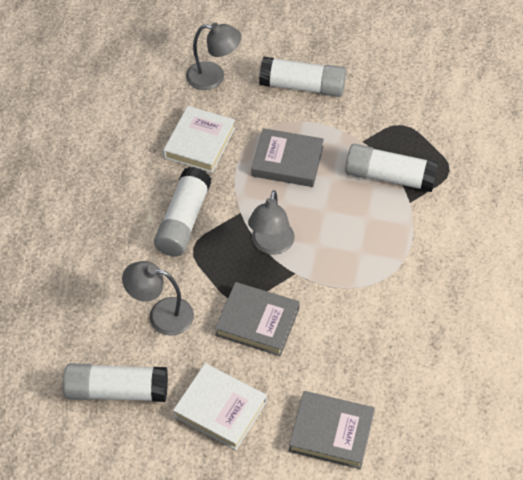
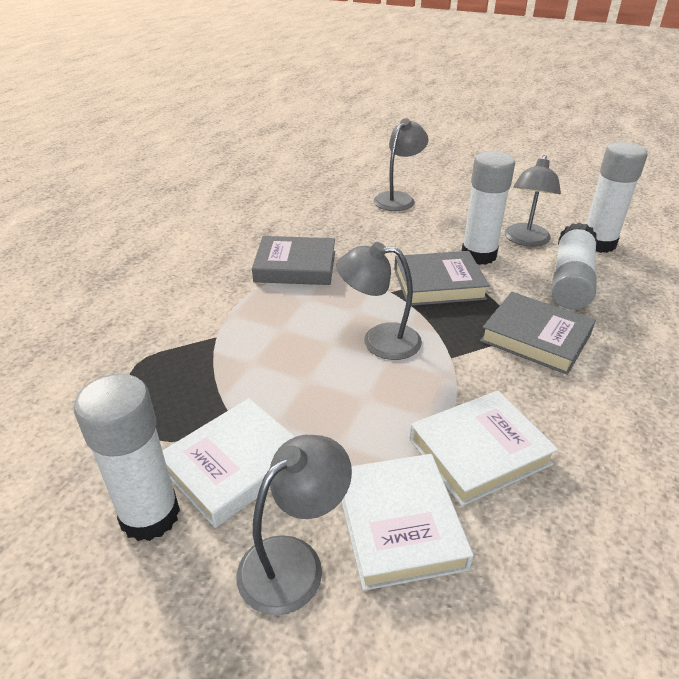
grey lamp: [122,261,194,336] [186,23,242,90] [248,190,295,255] = 3 -> [237,435,352,615] [337,242,422,360] [373,118,428,211] [505,155,561,247] = 4
white book: [163,106,235,173] [173,363,267,450] = 2 -> [162,398,295,528] [342,454,474,591] [410,391,558,506] = 3

